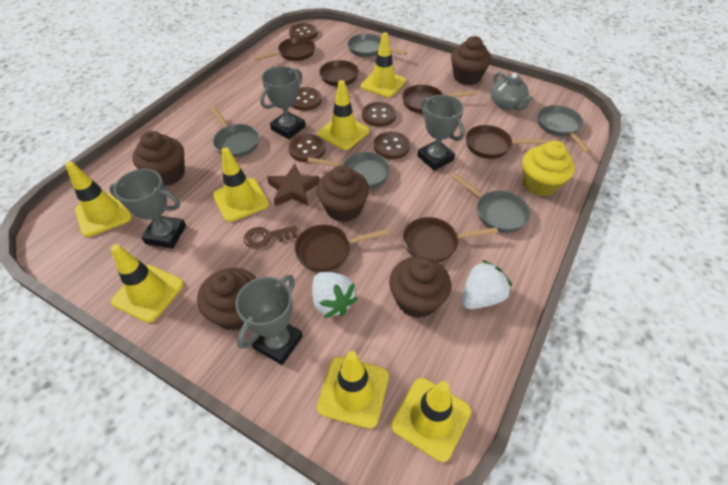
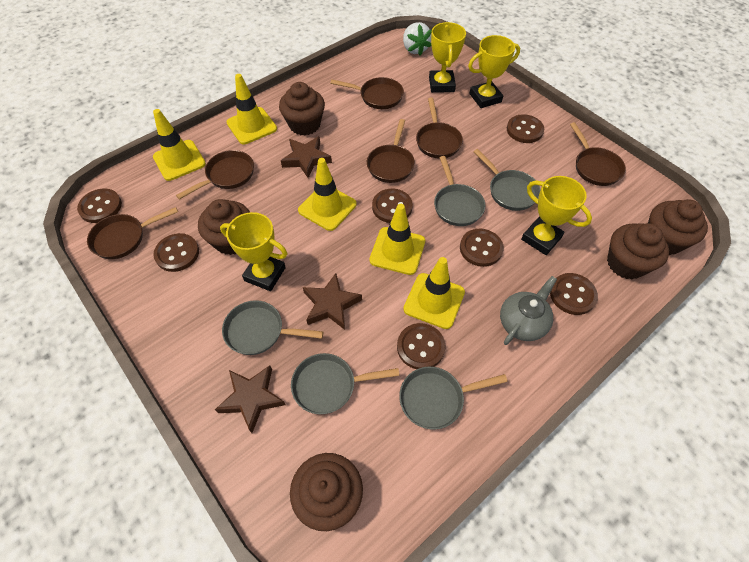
brown button: [289,23,318,40] [289,134,326,162] [291,87,322,111] [362,102,396,127] [374,131,410,159] = 5 -> [77,188,122,223] [154,233,199,272] [372,189,413,223] [397,323,445,369] [460,229,504,267] [507,114,544,143] [550,273,598,315] = 7
brown key: [244,226,297,249] = 1 -> none = 0
brown star: [267,164,320,206] = 1 -> [215,365,286,433] [281,136,332,178] [303,273,362,330] = 3
grey trophy: [109,169,186,248] [235,275,303,365] [260,66,305,139] [417,95,465,171] = 4 -> none = 0
white strawberry: [312,272,358,318] [462,260,512,309] = 2 -> [403,22,432,56] = 1
yellow cupcake: [523,141,575,196] = 1 -> none = 0
yellow traffic cone: [65,162,132,237] [110,244,184,323] [213,147,269,222] [317,351,389,429] [318,80,369,150] [361,33,406,98] [391,378,471,462] = 7 -> [153,109,206,181] [226,74,277,144] [298,158,356,231] [369,204,425,275] [403,257,465,329] = 5
yellow trophy: none = 0 -> [220,212,287,291] [429,22,466,93] [468,35,520,108] [521,176,592,255] = 4

